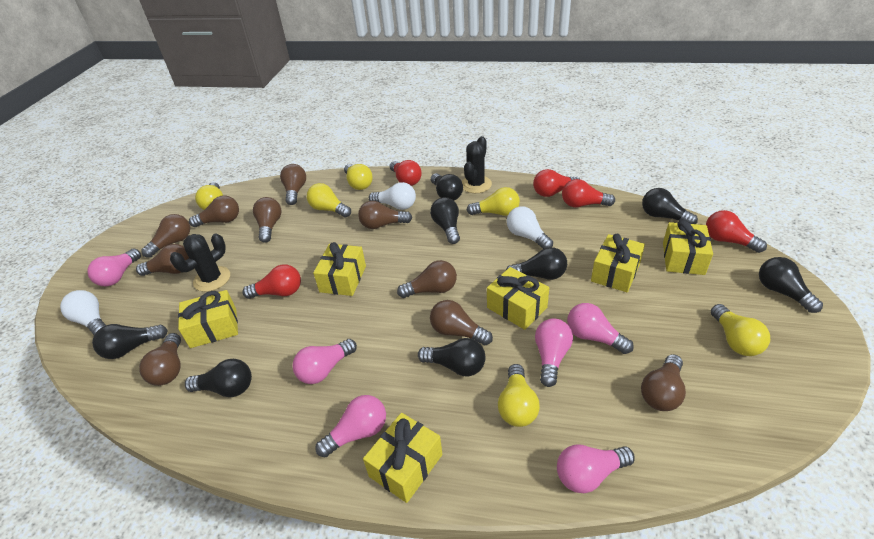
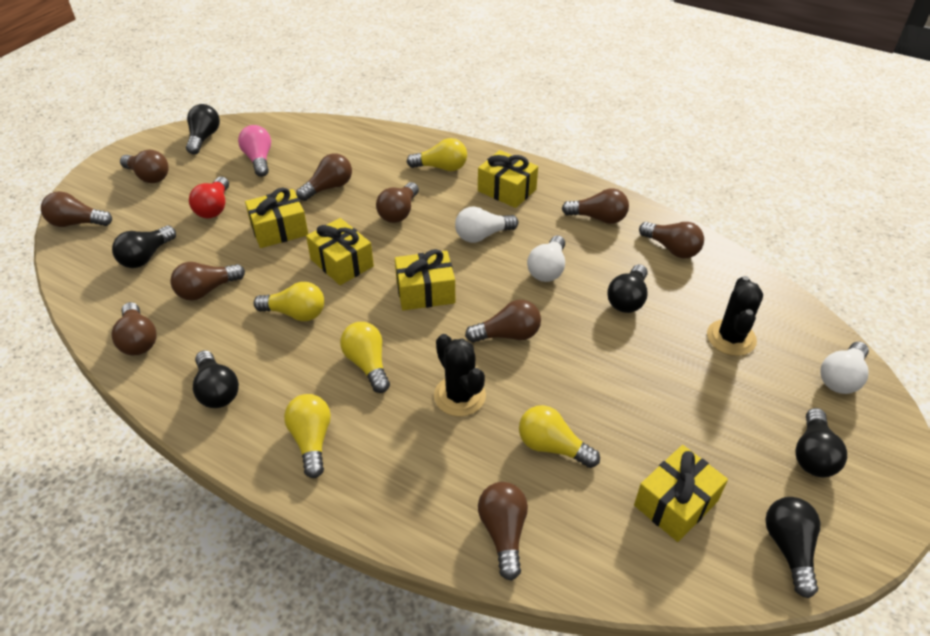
black light bulb: [92,324,168,359] [185,359,252,397] [418,338,486,376] [430,197,460,244] [431,173,463,200] [506,247,567,280] [642,188,698,224] [759,257,823,313] = 8 -> [112,226,176,268] [186,104,220,154] [193,350,239,408] [607,264,648,313] [766,497,820,598] [795,408,847,477] = 6
pink light bulb: [87,249,141,287] [292,339,357,384] [315,395,386,457] [535,318,573,387] [557,445,635,493] [567,303,634,354] = 6 -> [238,125,271,177] = 1
red light bulb: [242,265,301,299] [390,160,422,186] [533,169,580,197] [562,179,615,207] [706,210,767,253] = 5 -> [189,177,229,218] = 1
yellow gift: [178,290,238,348] [313,242,366,296] [363,413,442,503] [487,267,549,330] [591,234,645,292] [663,220,713,275] = 6 -> [245,188,308,248] [306,218,374,285] [395,249,455,310] [478,150,538,208] [634,445,728,542] = 5
yellow light bulb: [195,182,223,210] [307,183,351,218] [344,164,373,190] [467,187,520,216] [498,364,540,427] [711,304,770,356] = 6 -> [254,282,324,321] [284,394,331,478] [340,322,390,393] [407,138,467,171] [519,405,600,468] = 5

